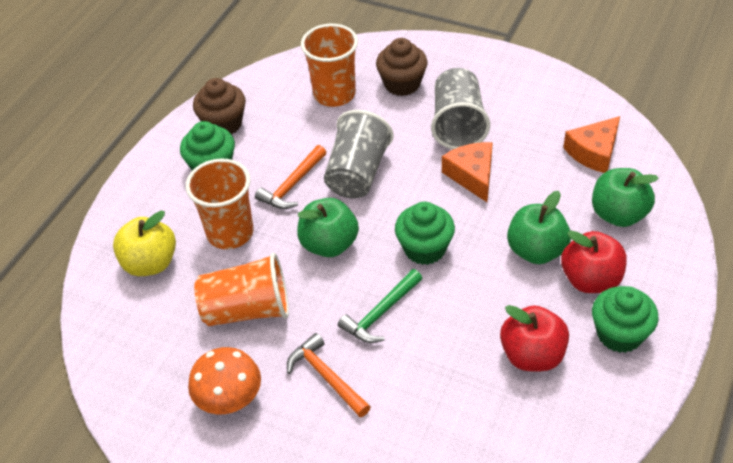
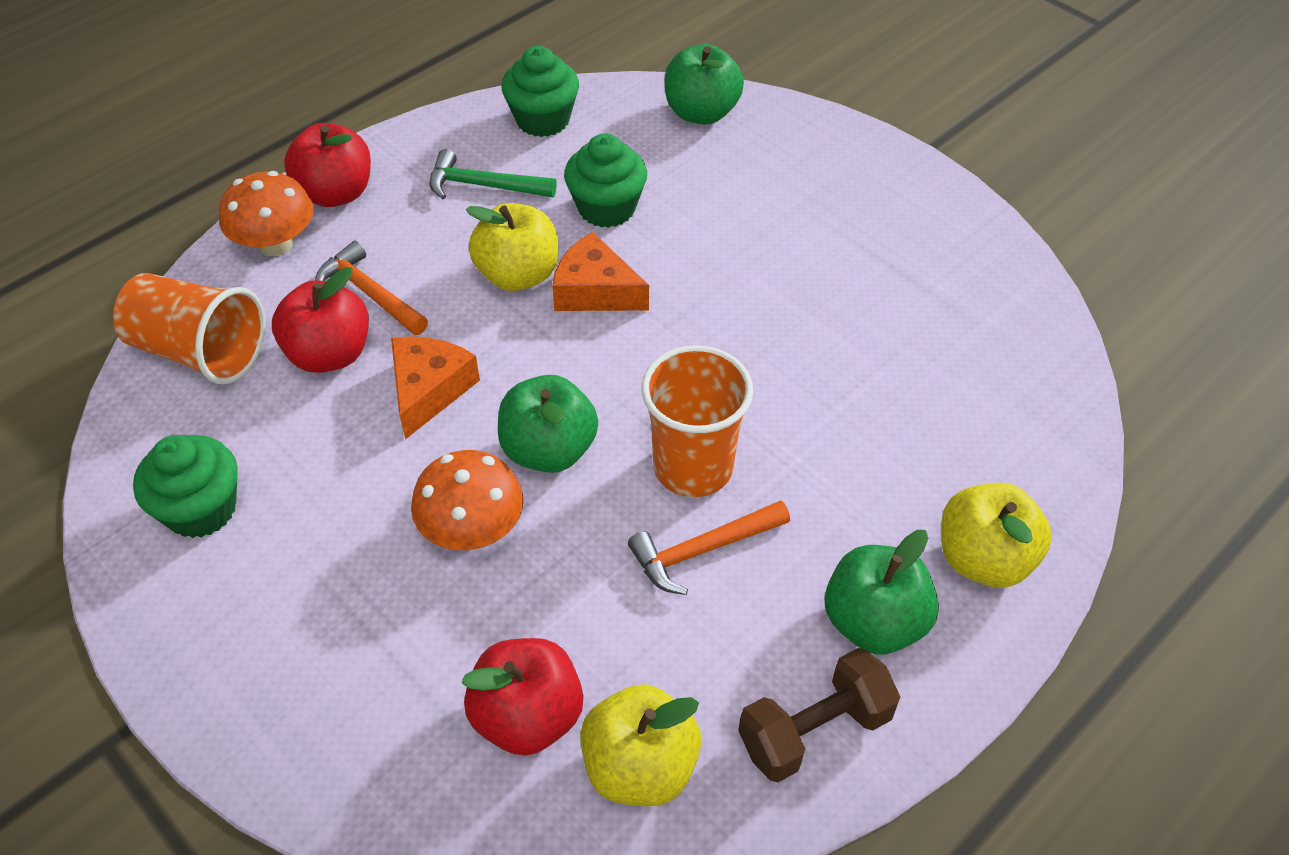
brown cupcake: [193,78,246,135] [376,38,428,96] = 2 -> none = 0
brown dumbbell: none = 0 -> [738,648,900,782] = 1
grey cup: [324,110,394,198] [431,68,490,149] = 2 -> none = 0
orange cup: [186,159,254,249] [194,253,289,326] [301,24,358,107] = 3 -> [113,273,266,385] [642,346,753,497] = 2
orange mushroom: [188,347,261,414] = 1 -> [219,171,313,256] [411,450,523,550] = 2
red apple: [500,305,569,371] [561,231,627,293] = 2 -> [272,267,369,373] [284,123,371,207] [462,638,583,756] = 3
yellow apple: [113,211,176,276] = 1 -> [466,203,558,291] [580,684,701,806] [941,483,1052,588] = 3

